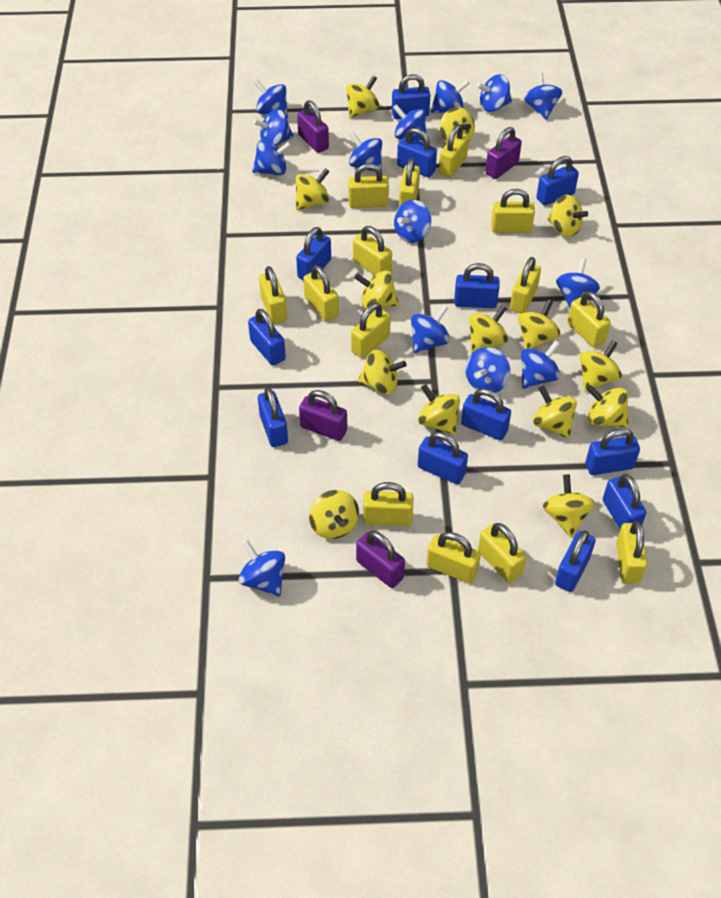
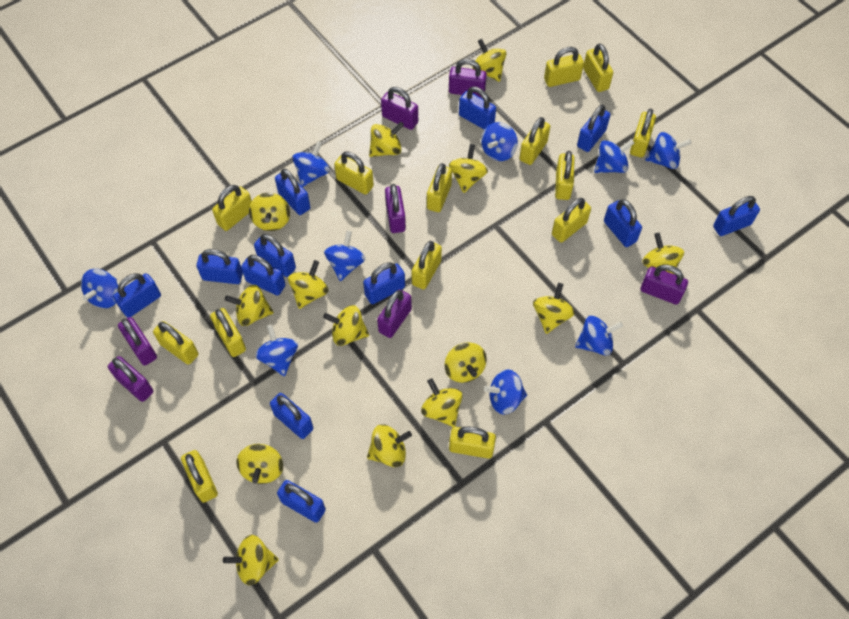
blue spinning top: [239,540,285,596] [252,140,292,175] [253,109,294,146] [254,80,288,118] [349,132,382,172] [393,104,426,143] [394,200,431,243] [411,305,450,353] [431,80,470,113] [465,347,510,392] [477,74,512,112] [521,340,560,389] [524,72,562,119] [556,258,600,309] = 14 -> [81,269,118,308] [255,324,298,376] [292,141,330,187] [324,231,365,281] [481,122,518,161] [484,369,527,414] [575,316,623,356] [594,139,634,173] [645,132,692,169] = 9
purple padlock: [297,100,329,153] [299,390,347,441] [356,531,405,588] [485,127,522,179] = 4 -> [108,356,154,402] [118,317,157,366] [377,289,412,338] [381,87,418,130] [385,184,406,233] [449,59,487,98] [640,265,688,305] = 7

